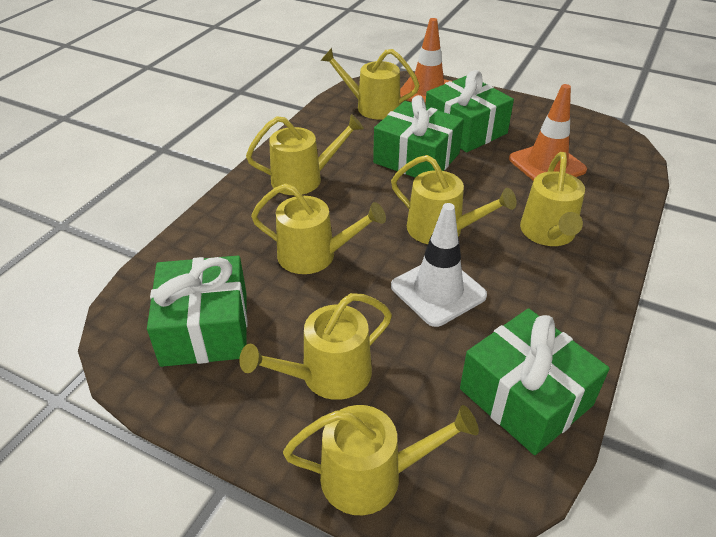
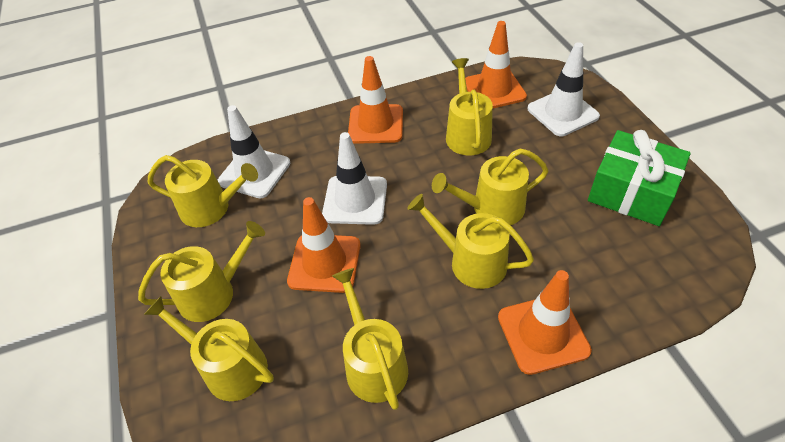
green gift: [147,256,248,367] [373,95,464,178] [425,70,514,152] [460,308,610,455] = 4 -> [588,130,691,226] = 1
orange traffic cone: [400,18,452,103] [509,84,587,181] = 2 -> [287,197,361,293] [348,56,403,144] [465,21,527,108] [498,270,592,375] = 4
white traffic cone: [391,203,487,327] = 1 -> [218,105,290,198] [322,132,387,225] [528,42,600,136] = 3

